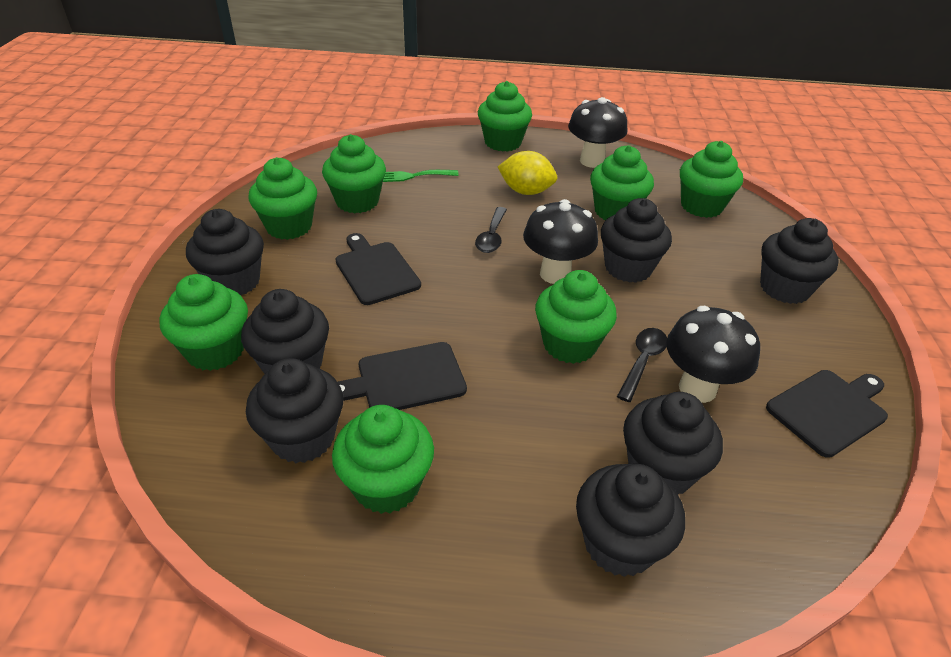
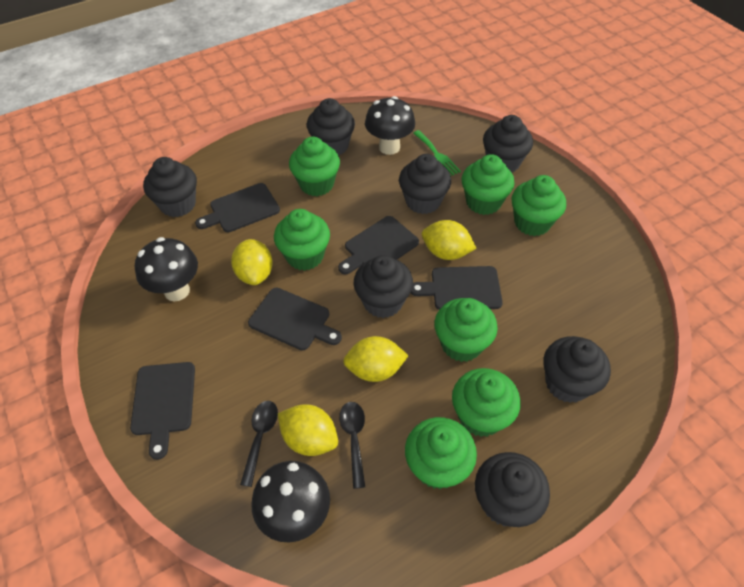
black cutting board: [336,233,421,305] [337,342,467,410] [766,370,888,458] = 3 -> [130,362,195,460] [195,183,280,232] [248,288,342,351] [338,216,419,274] [411,266,503,310] = 5
green cupcake: [160,274,248,371] [249,157,317,240] [322,134,386,213] [332,405,434,514] [478,81,532,152] [535,270,617,364] [590,145,654,220] [680,141,743,218] = 8 -> [274,209,330,271] [289,137,340,196] [405,417,477,489] [434,298,498,362] [452,368,521,437] [462,154,514,215] [511,175,566,236] = 7
yellow lemon: [498,151,557,195] = 1 -> [231,239,273,285] [278,404,338,456] [343,336,409,382] [422,220,477,260] = 4

